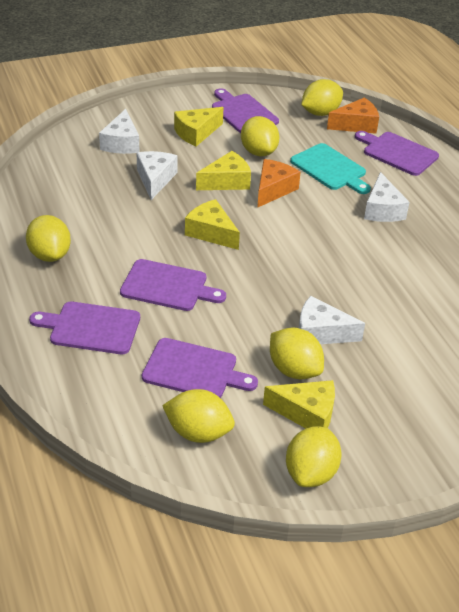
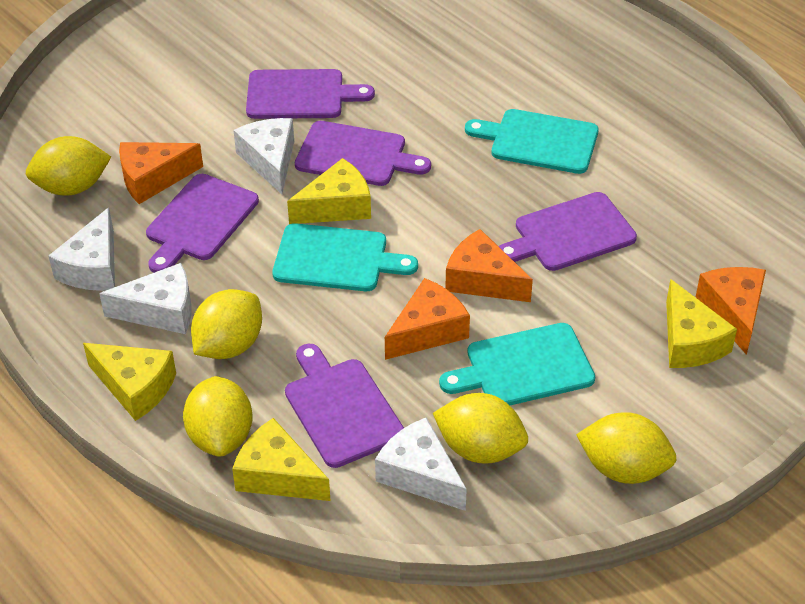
orange cheese: [257,159,301,208] [327,97,379,134] = 2 -> [119,142,203,204] [385,278,470,360] [445,229,533,302] [696,267,766,355] = 4
turquoise cutting board: [290,143,371,194] = 1 -> [272,223,418,291] [439,323,595,405] [465,109,599,174] = 3
yellow lemon: [26,215,71,262] [162,389,235,443] [241,116,279,157] [270,327,324,379] [286,427,342,487] [301,79,343,116] = 6 -> [26,136,111,196] [183,376,252,456] [191,289,262,359] [433,393,528,464] [576,412,677,484] = 5

